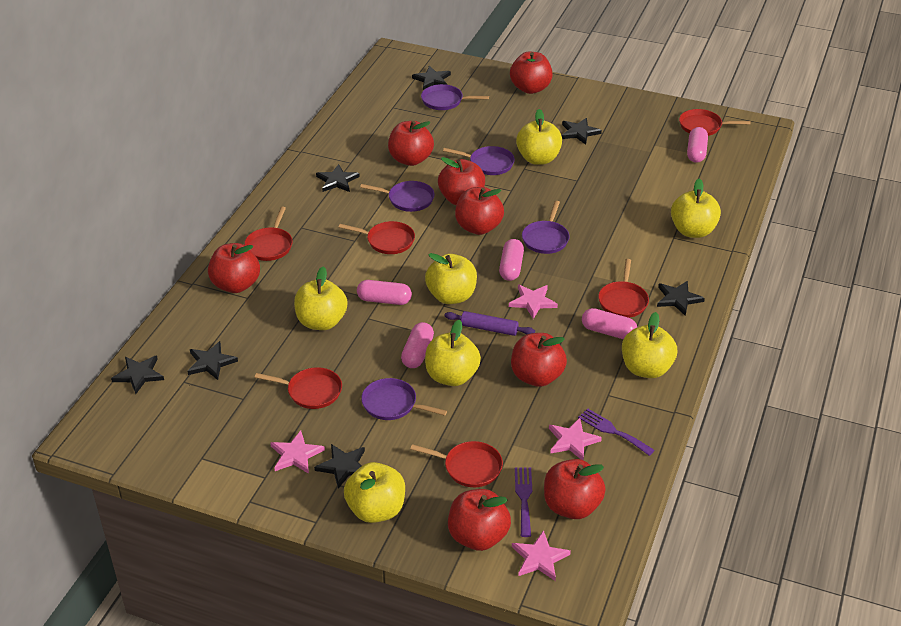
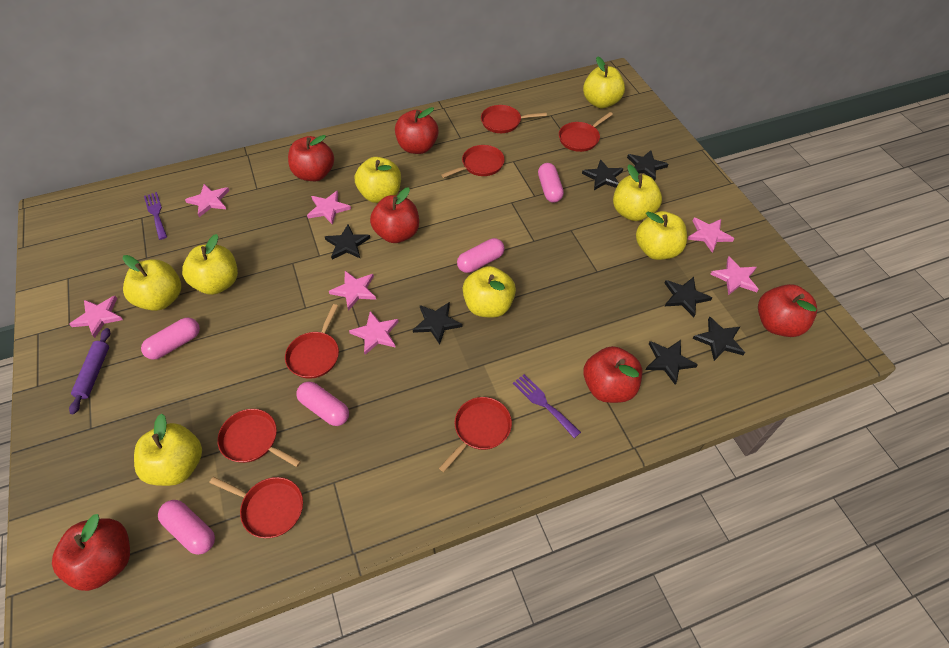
pink star: [270,430,325,474] [509,285,558,319] [512,530,571,581] [549,418,602,460] = 4 -> [69,296,123,338] [185,184,230,217] [307,190,351,225] [329,271,376,311] [349,311,399,355] [687,218,734,253] [711,256,759,295] = 7
purple pan: [360,181,435,212] [361,378,447,420] [421,84,489,110] [443,146,515,175] [522,201,570,254] = 5 -> none = 0
red apple: [208,243,260,293] [388,121,434,166] [438,157,485,205] [448,489,511,551] [455,187,504,235] [510,52,553,94] [511,333,567,387] [544,459,606,519] = 8 -> [52,514,130,591] [288,135,334,181] [370,188,419,243] [395,107,438,154] [583,346,642,403] [758,284,817,337] = 6
red pan: [244,207,293,261] [255,367,342,409] [339,221,415,254] [411,441,503,487] [598,259,649,318] [679,109,750,136] = 6 -> [210,477,303,538] [217,409,301,467] [285,304,339,379] [439,397,512,472] [441,145,505,178] [481,105,547,133] [559,112,613,152] = 7
yellow apple: [294,266,347,330] [344,462,405,523] [425,253,477,304] [425,320,481,386] [516,109,562,165] [622,312,677,378] [671,178,721,238] = 7 -> [123,255,181,311] [134,413,202,486] [182,234,238,295] [355,157,401,203] [463,266,516,318] [583,56,625,108] [613,165,662,221] [636,211,687,260] = 8

